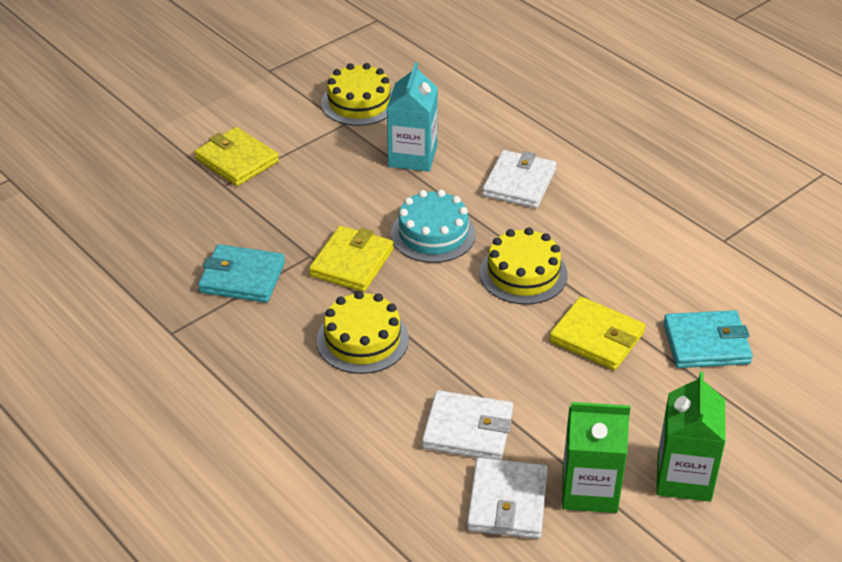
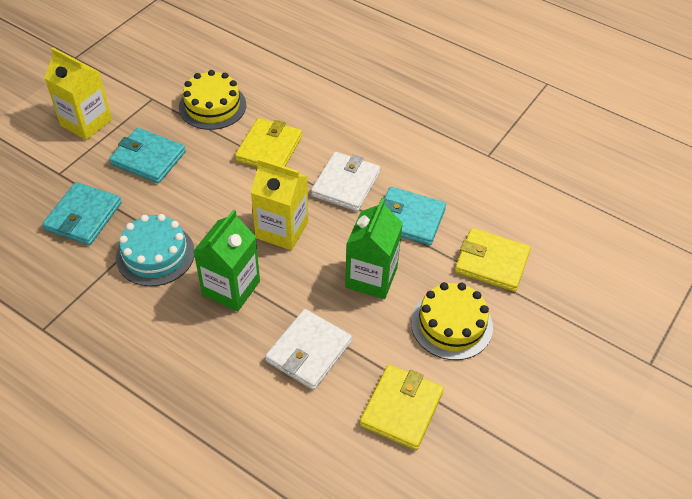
turquoise carton: [387,62,438,172] = 1 -> none = 0
turquoise wallet: [198,244,285,303] [663,310,753,368] = 2 -> [42,182,122,245] [109,128,186,183] [379,187,446,246] = 3
white wallet: [422,390,513,460] [467,458,548,539] [482,150,556,208] = 3 -> [265,309,352,390] [311,152,380,211] = 2
yellow cake: [316,291,409,374] [321,63,392,126] [480,227,568,305] = 3 -> [179,70,246,130] [411,282,493,360] = 2
yellow carton: none = 0 -> [44,48,112,140] [251,158,308,250] = 2

